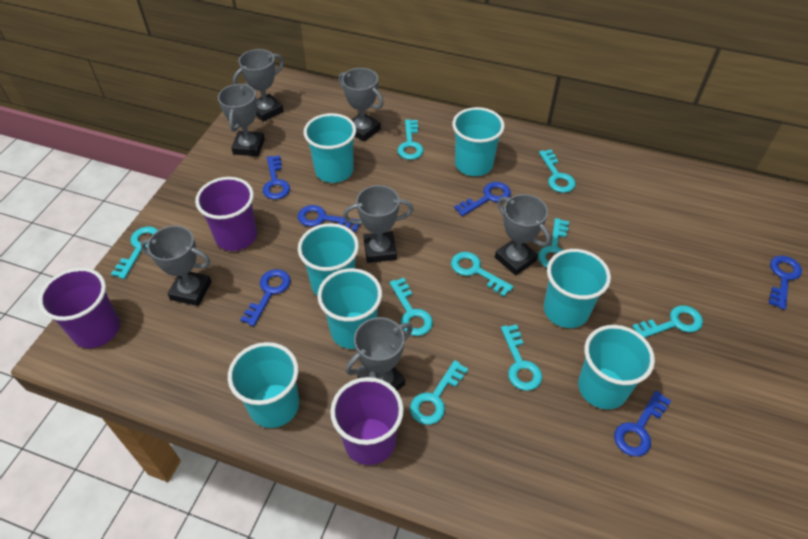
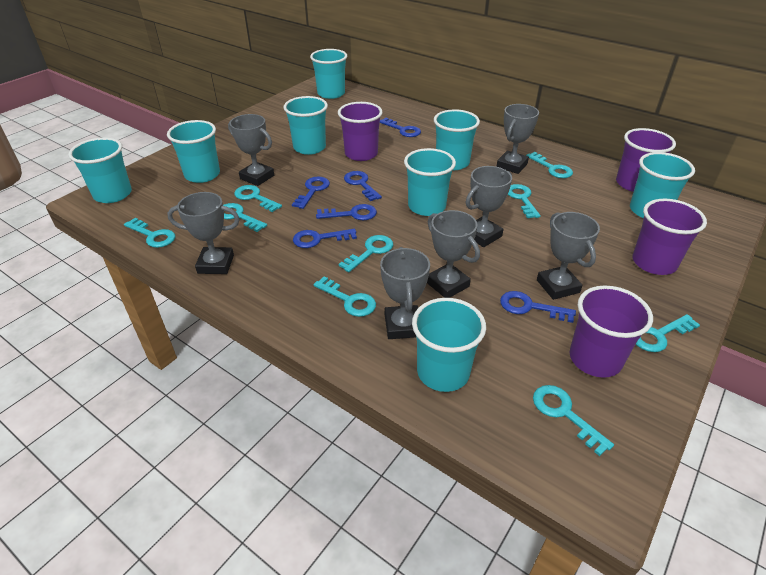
purple cup: [38,268,120,348] [195,177,257,251] [330,377,404,465] = 3 -> [338,102,383,161] [570,285,653,378] [616,128,676,192] [632,199,707,275] = 4
turquoise cup: [228,342,299,428] [298,223,359,296] [303,113,356,183] [317,268,382,349] [452,107,505,176] [544,249,611,328] [578,325,655,409] = 7 -> [69,137,132,203] [167,120,220,183] [284,96,328,155] [310,49,347,99] [404,148,456,216] [412,298,486,392] [434,109,480,170] [630,152,695,218] = 8

